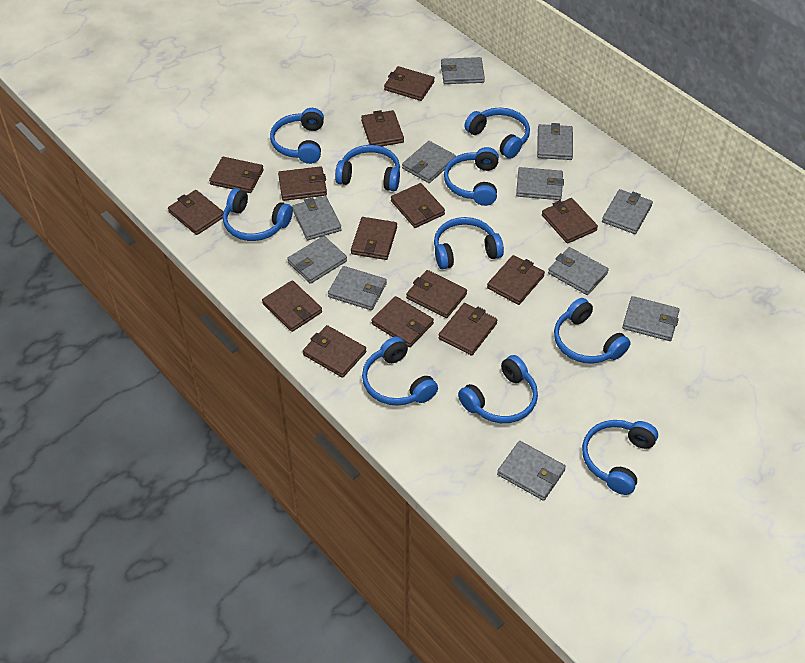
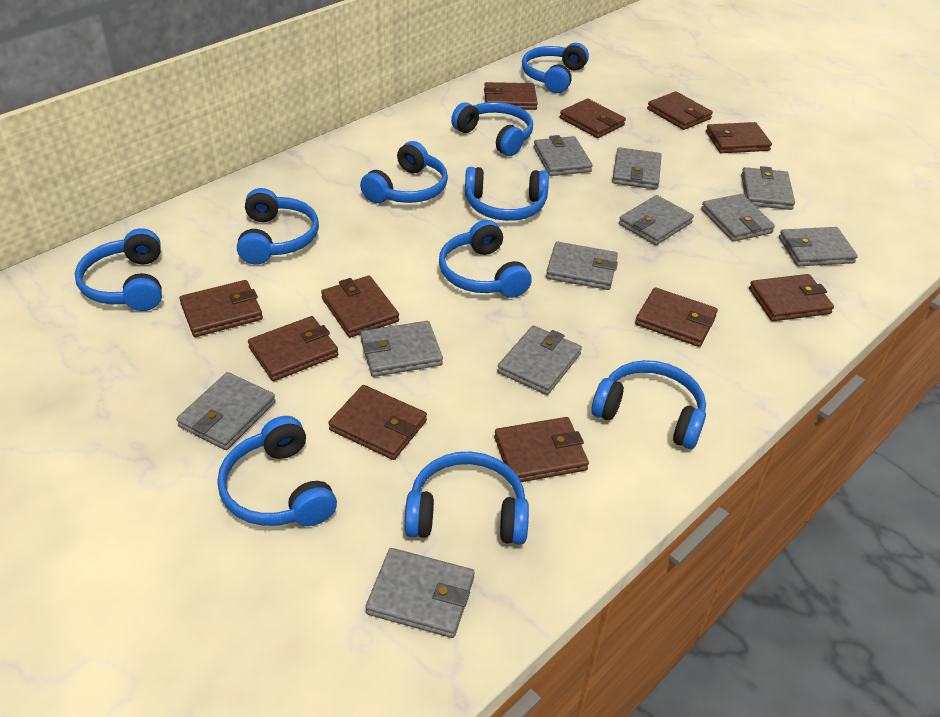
brown wallet: [168,190,224,235] [209,157,264,193] [262,280,322,332] [278,166,327,201] [303,325,366,378] [351,217,397,260] [361,110,404,146] [371,296,434,347] [384,66,435,101] [391,183,445,228] [406,270,467,318] [438,303,497,356] [487,255,545,305] [542,198,598,244] = 14 -> [179,280,263,337] [248,316,338,381] [321,276,399,338] [328,385,427,460] [484,82,538,110] [494,417,589,482] [560,98,626,138] [635,287,718,347] [647,91,713,130] [706,122,772,153] [749,274,834,321] = 11

